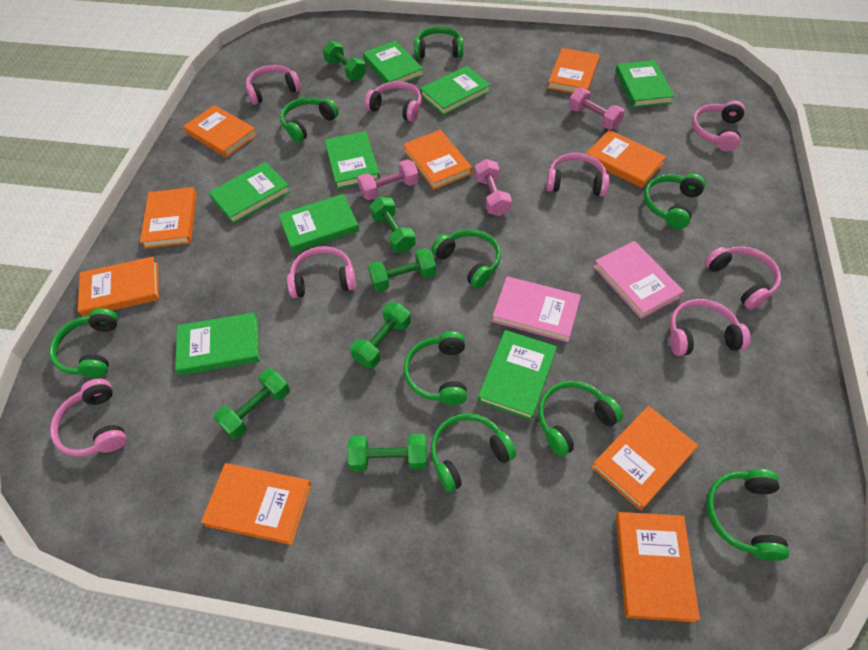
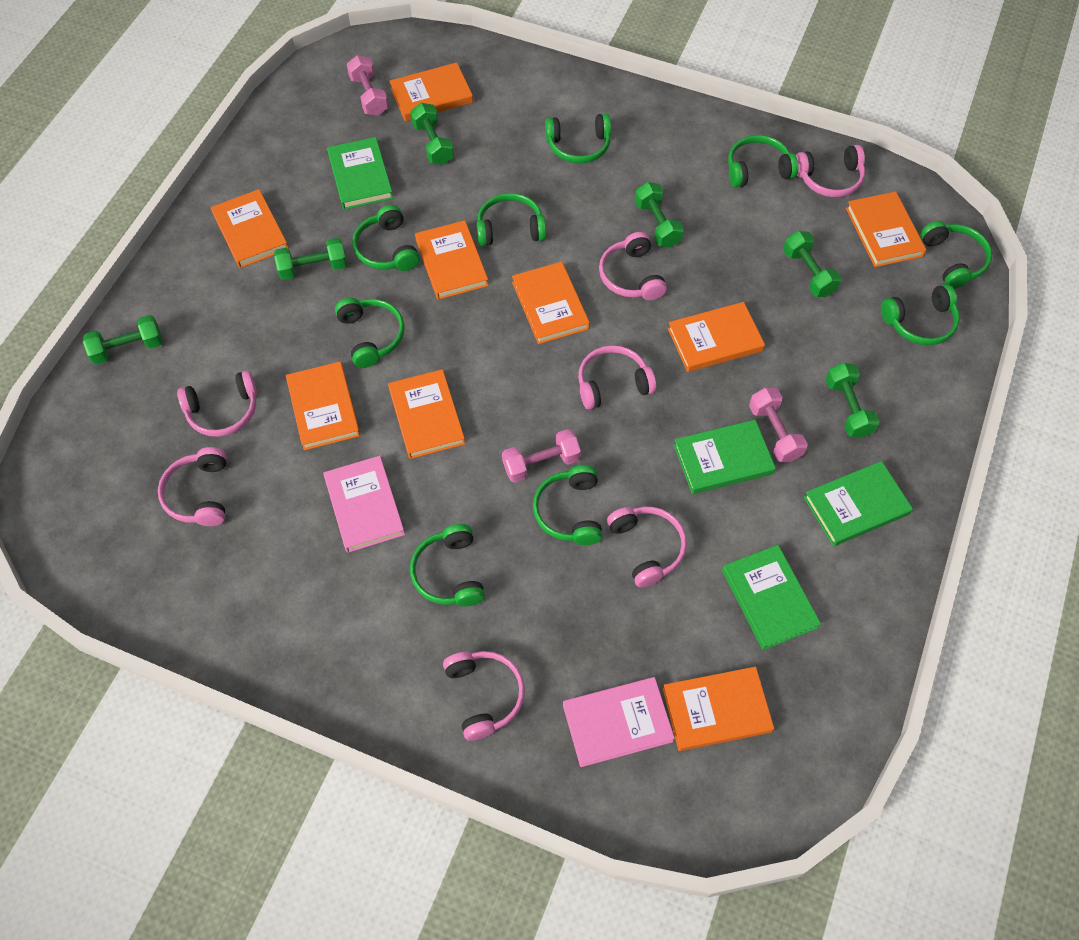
green book: [175,312,259,376] [209,162,291,224] [278,194,359,253] [324,131,380,189] [363,40,424,83] [420,66,491,115] [478,330,557,420] [615,60,675,108] = 8 -> [327,137,393,210] [674,420,776,494] [722,545,821,650] [804,461,913,546] = 4
pink headphones: [50,378,126,456] [246,65,301,105] [287,246,356,298] [365,81,422,122] [546,153,609,196] [670,299,750,356] [692,101,745,151] [704,246,781,310] = 8 -> [158,447,227,526] [177,371,257,437] [443,651,525,741] [578,345,656,410] [599,232,667,300] [607,507,687,588] [796,145,865,197] = 7

